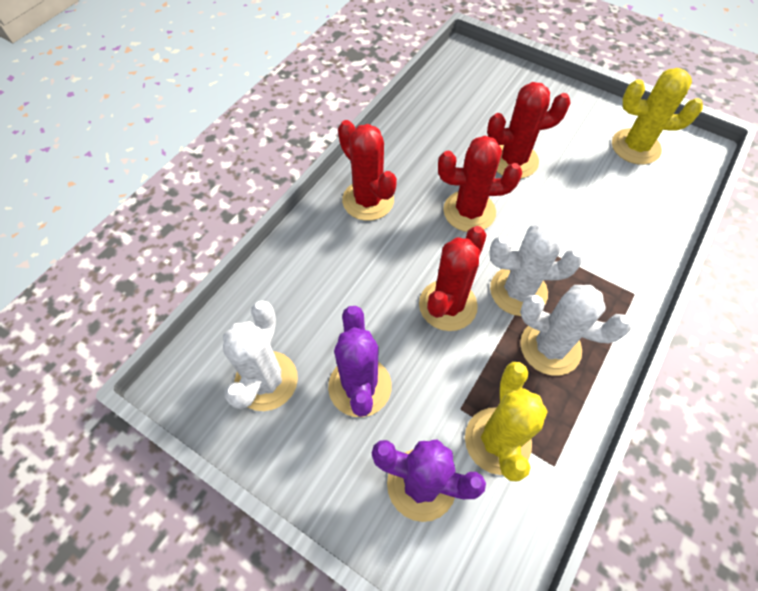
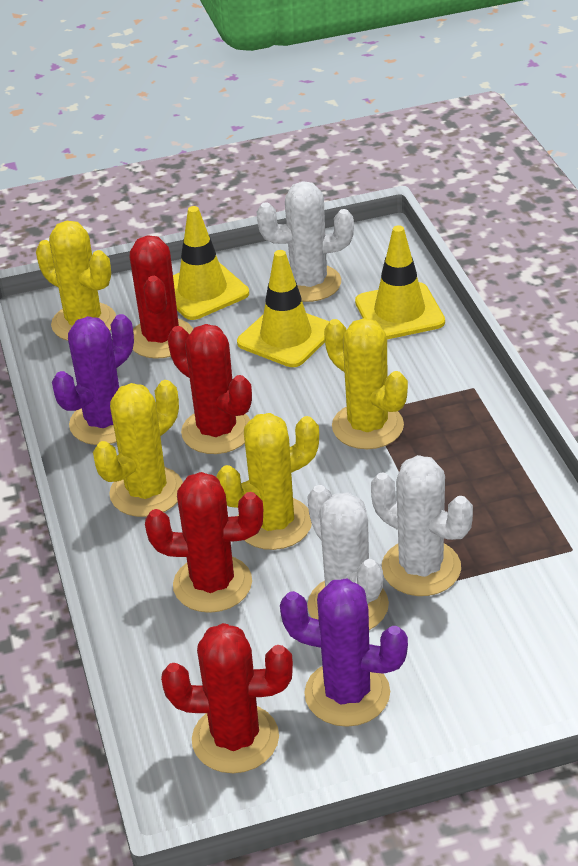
yellow cactus: [465,362,548,481] [612,68,703,165] = 2 -> [36,221,116,341] [93,380,183,517] [216,413,319,550] [324,318,408,449] = 4
yellow traffic cone: none = 0 -> [173,206,249,320] [237,250,329,367] [355,225,445,339] = 3

